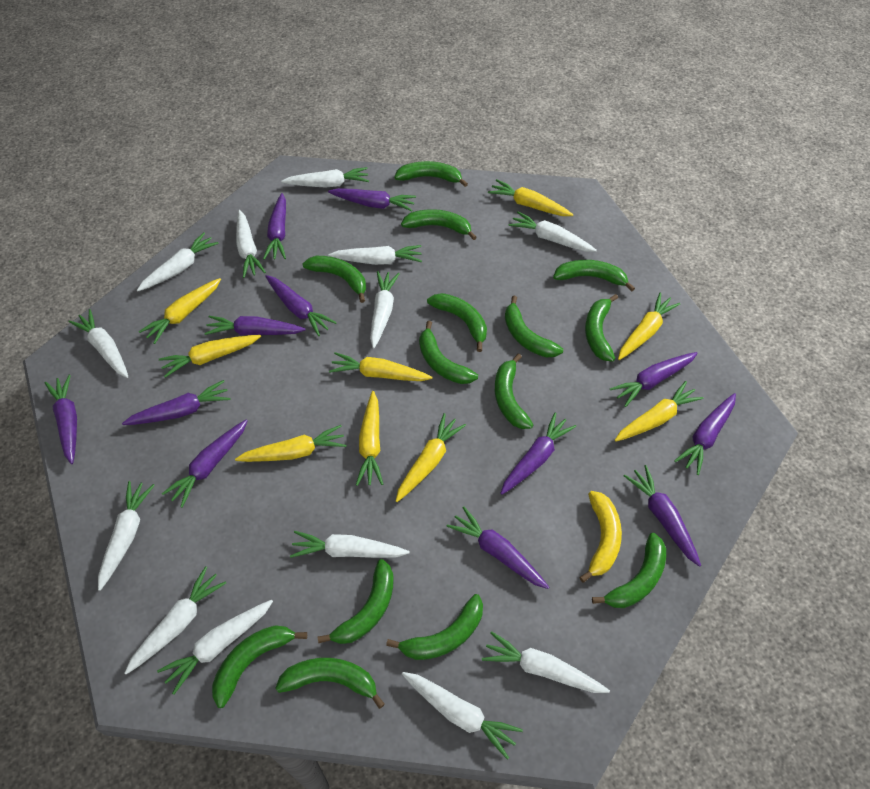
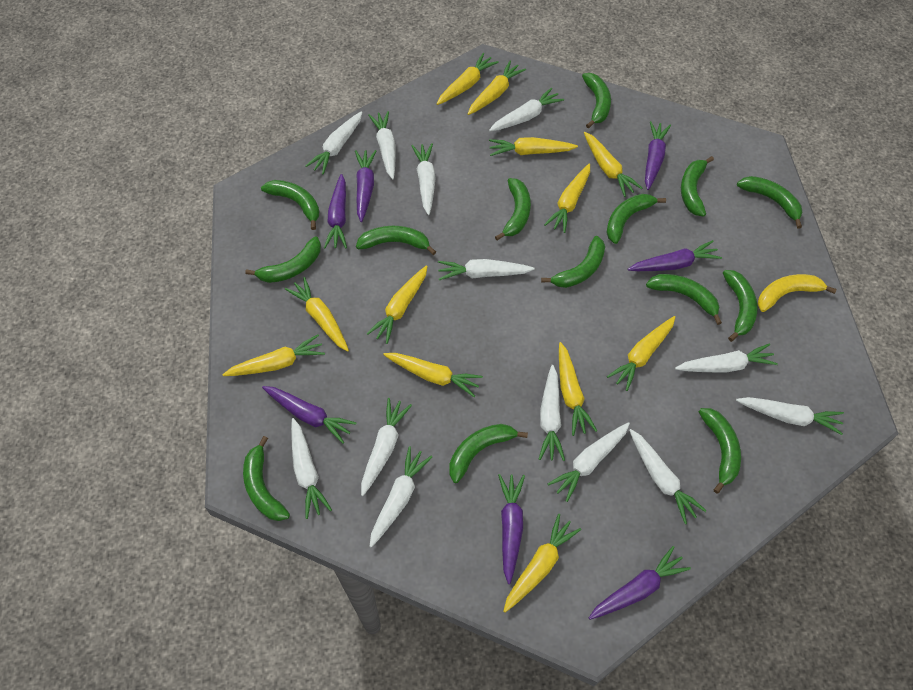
purple carrot: [45,375,77,464] [122,380,231,425] [162,420,248,508] [204,316,305,336] [263,193,286,260] [265,275,337,336] [328,188,416,211] [447,506,549,589] [500,412,576,495] [610,352,698,407] [624,465,701,567] [674,393,736,475] = 12 -> [262,386,357,444] [324,174,347,248] [355,150,376,222] [498,474,525,584] [589,546,691,620] [628,240,722,271] [645,121,671,190] = 7
yellow carrot: [139,278,221,344] [159,335,261,378] [235,425,346,462] [329,352,432,381] [356,391,383,486] [396,413,466,502] [488,179,573,216] [615,381,704,442] [618,292,681,360] = 9 -> [222,335,325,376] [285,277,349,352] [367,266,428,344] [383,353,483,397] [437,53,499,105] [468,61,526,115] [489,137,578,156] [503,514,581,613] [544,164,590,233] [559,342,597,436] [584,132,642,197] [607,316,675,391] = 12

